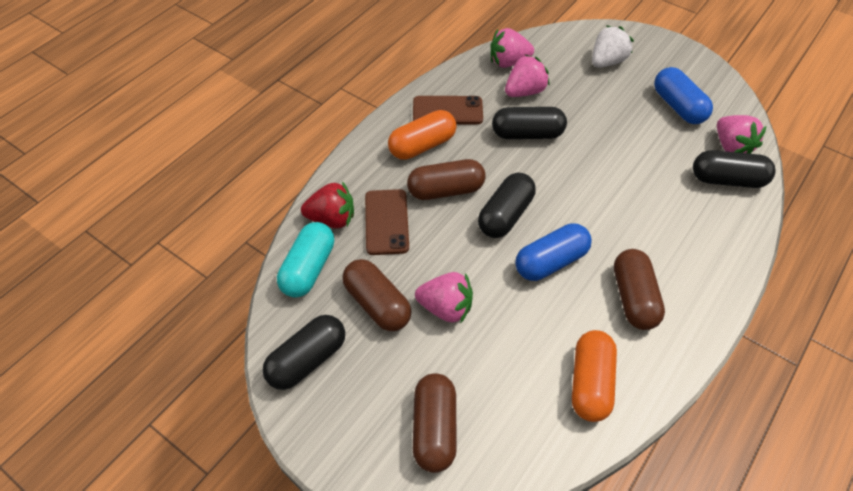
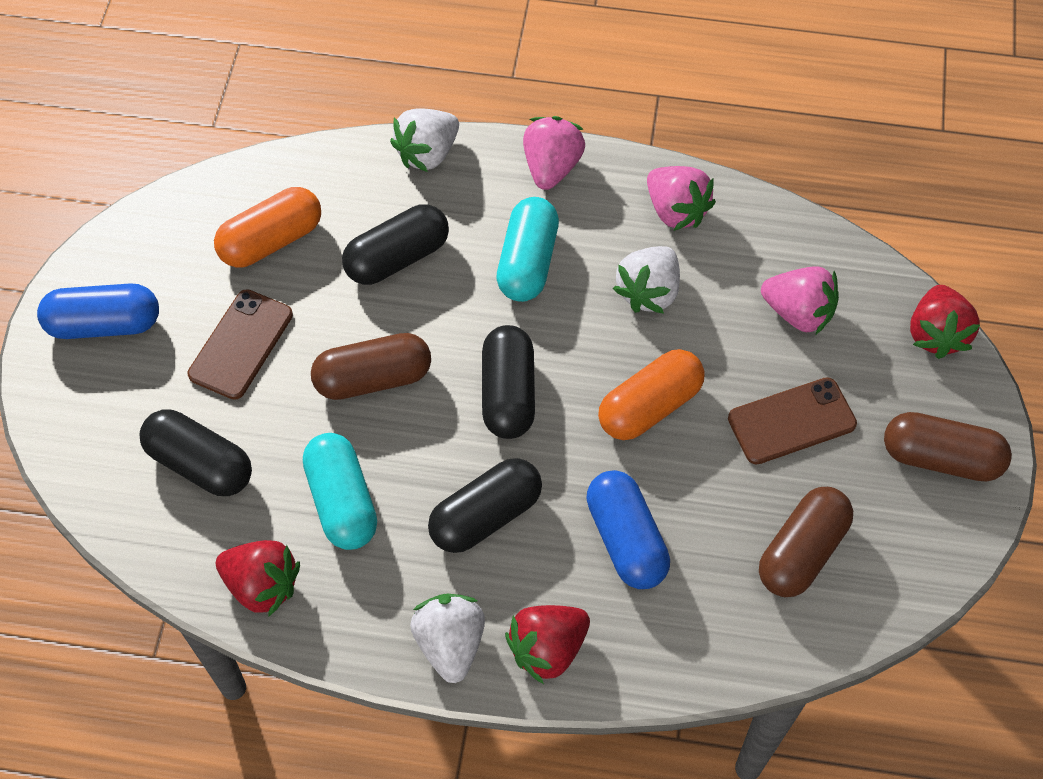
brown capsule: [342,259,411,331] [407,159,486,200] [413,373,457,473] [614,249,665,330] = 4 -> [311,333,431,400] [759,487,853,597] [884,412,1012,482] = 3
pink strawberry: [415,272,473,324] [490,28,534,68] [505,54,550,97] [717,115,767,154] = 4 -> [523,116,585,190] [647,166,716,231] [761,266,839,334] = 3
red strawberry: [301,182,354,229] = 1 -> [215,540,300,616] [505,605,590,684] [910,285,980,359] = 3
turquoise capsule: [277,222,334,298] = 1 -> [303,433,377,550] [496,197,559,302] = 2
white strawberry: [592,26,634,68] = 1 -> [390,108,459,172] [410,594,485,683] [613,246,680,313] = 3

